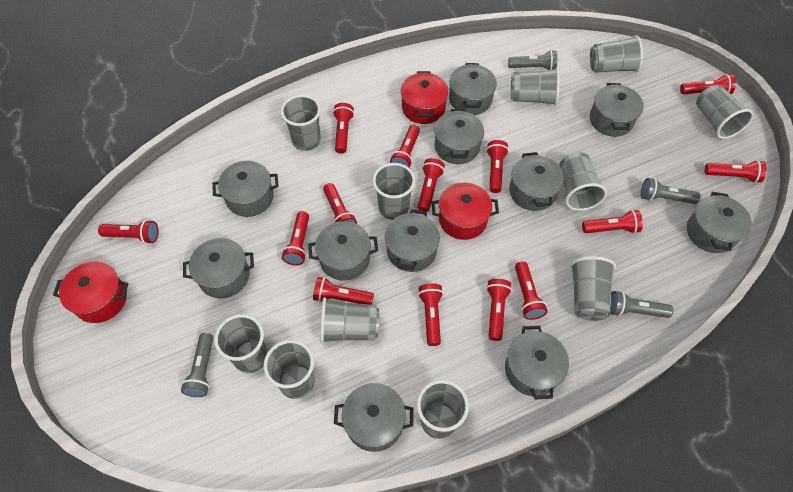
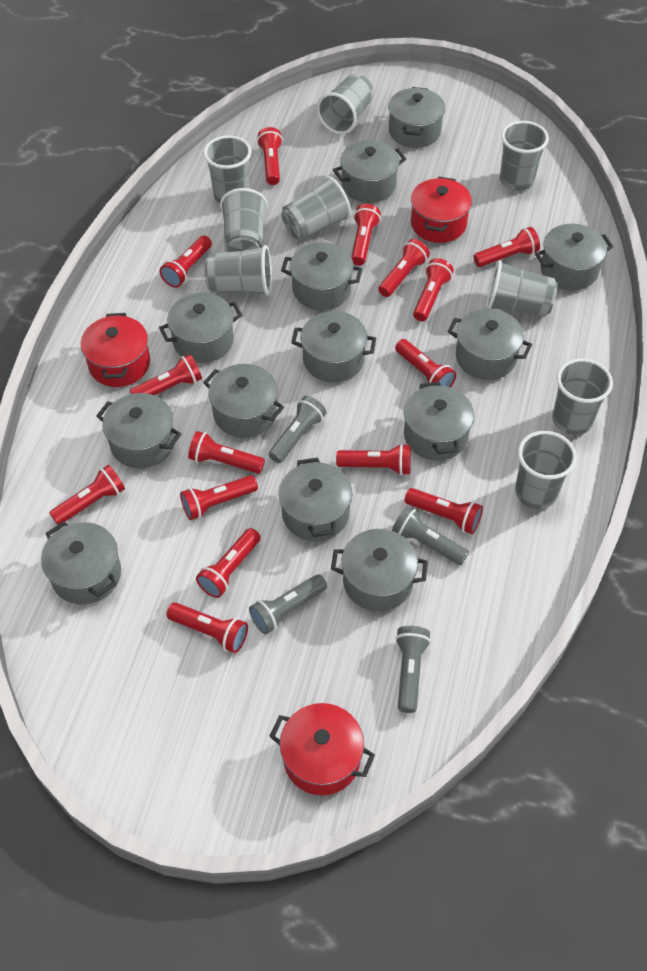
grey cup: [214,314,268,373] [263,340,315,399] [281,95,321,151] [320,297,379,343] [372,163,415,220] [417,380,469,439] [511,67,560,106] [559,152,607,211] [570,256,616,321] [590,35,643,73] [696,85,754,139] = 11 -> [203,135,252,203] [205,245,272,296] [220,188,268,252] [281,176,351,240] [317,74,374,134] [486,260,558,317] [500,121,549,191] [515,431,577,509] [552,358,613,435] = 9
grey pot: [183,238,254,298] [212,161,279,217] [308,221,378,281] [334,383,414,452] [385,209,440,272] [434,109,484,164] [449,63,497,115] [505,326,569,400] [509,152,564,211] [590,83,644,137] [687,192,751,253] = 11 -> [41,521,121,604] [96,393,181,469] [159,293,242,363] [203,364,284,438] [279,457,353,541] [281,242,362,310] [291,311,376,382] [331,529,428,611] [333,140,406,203] [388,87,445,148] [404,382,474,461] [447,309,532,380] [535,224,614,290] = 13
red flashlight: [98,220,158,244] [282,211,309,265] [313,277,374,305] [323,183,357,224] [333,103,354,154] [390,125,420,168] [418,158,445,212] [418,283,443,346] [486,140,509,193] [486,279,512,341] [515,261,548,320] [582,210,643,234] [680,74,736,94] [705,160,766,183] = 14 -> [49,465,125,525] [130,354,202,395] [160,235,212,288] [166,602,248,653] [180,475,258,520] [188,431,265,474] [196,528,261,598] [257,127,283,185] [336,443,411,475] [351,204,381,266] [378,239,430,297] [395,339,456,387] [405,488,483,534] [413,258,454,321] [473,227,540,267] = 15

